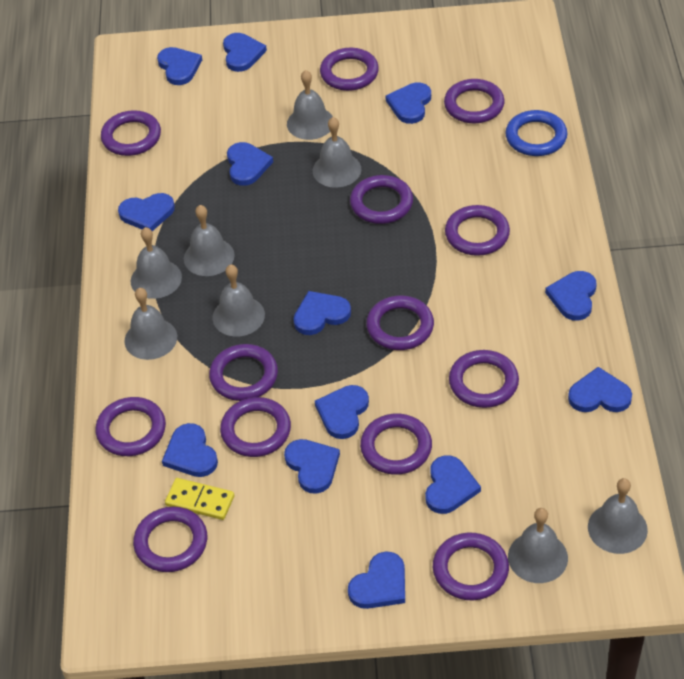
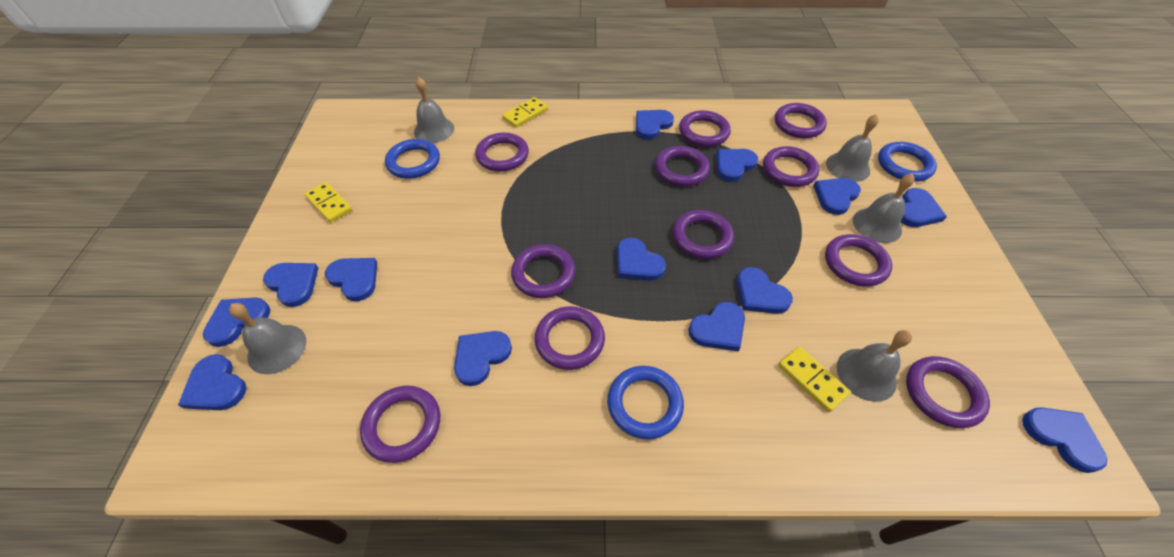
blue ring: [505,110,567,156] = 1 -> [385,139,440,179] [607,366,684,439] [878,142,937,182] = 3
grey bell: [124,288,177,360] [131,227,182,299] [184,205,235,276] [212,264,265,337] [287,70,333,140] [313,117,361,188] [508,508,568,583] [588,478,648,554] = 8 -> [229,303,306,374] [414,77,454,143] [826,114,879,182] [836,330,912,402] [853,173,915,243] = 5
purple ring: [95,397,166,456] [101,110,161,156] [133,507,207,572] [209,344,278,401] [220,397,291,457] [320,48,379,91] [350,175,413,224] [360,414,432,475] [366,296,434,350] [433,533,509,600] [444,79,505,123] [445,205,510,256] [449,350,519,408] = 13 -> [360,386,440,463] [475,133,529,172] [511,244,576,298] [535,306,605,370] [655,146,710,186] [673,210,734,259] [679,110,731,147] [763,146,819,187] [775,103,827,138] [825,234,892,287] [906,356,990,428] = 11
yellow domino: [165,478,234,520] = 1 -> [305,182,352,223] [502,97,548,128] [778,347,851,412] = 3

